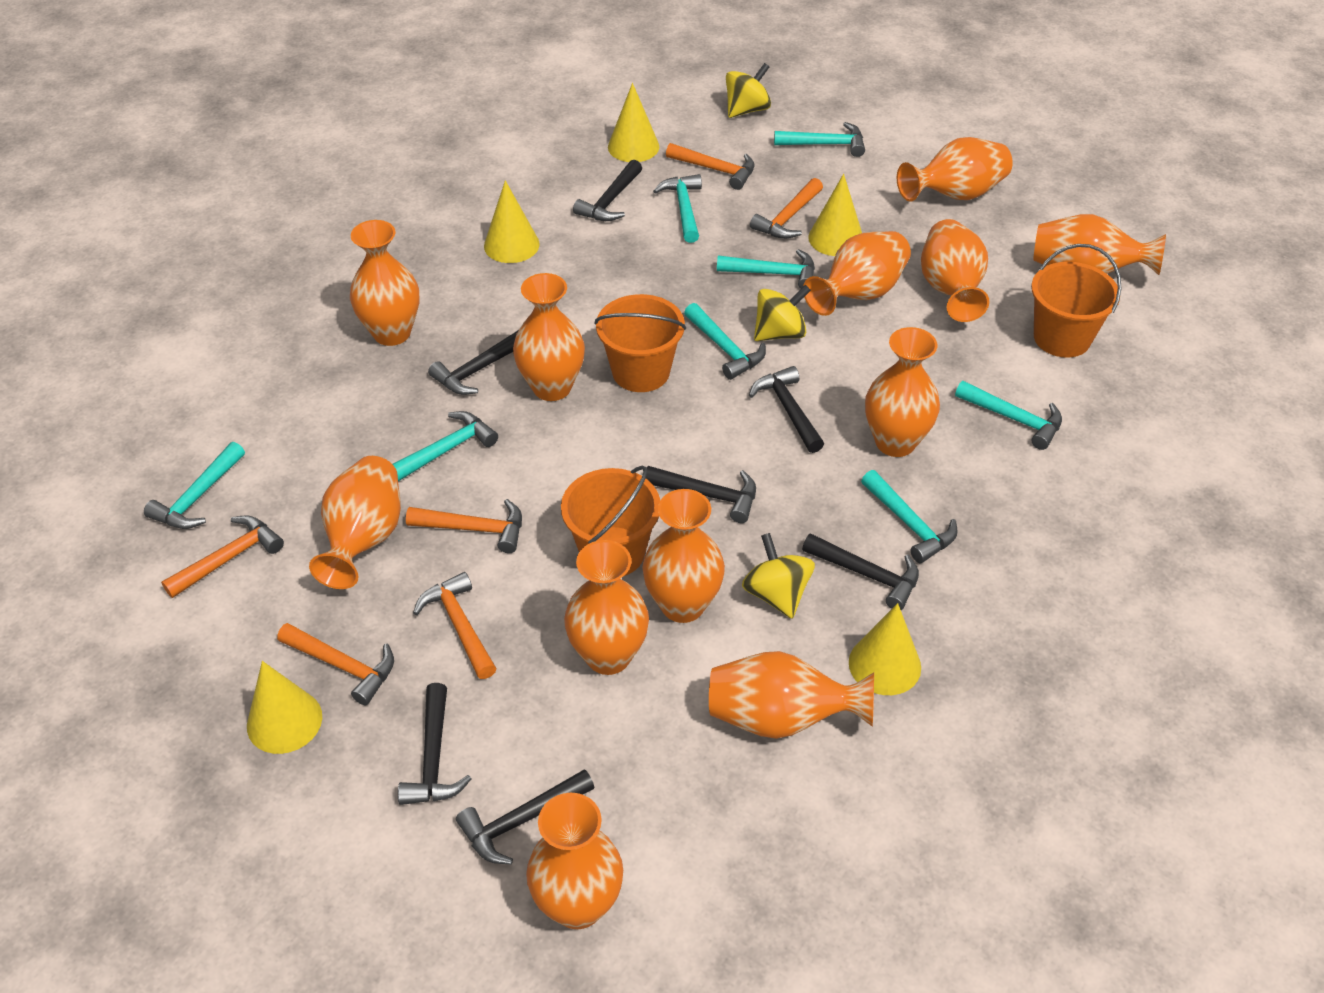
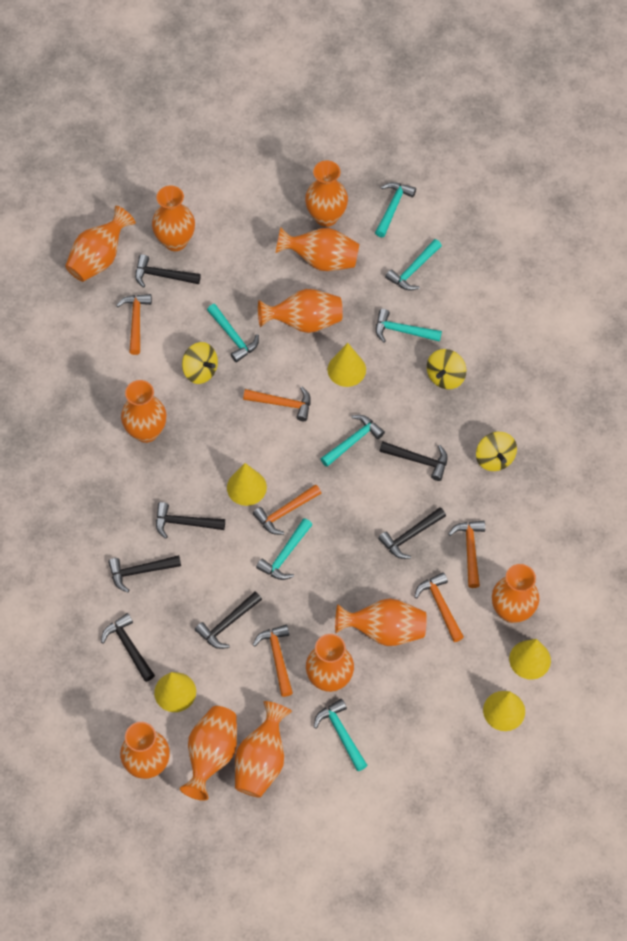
orange bucket: [561,465,660,576] [595,294,686,392] [1031,244,1121,358] = 3 -> none = 0
turquoise hammer: [144,442,245,529] [393,411,498,481] [653,174,702,243] [684,303,766,380] [717,249,815,289] [774,122,865,157] [861,470,958,563] [955,381,1062,450] = 8 -> [207,304,259,362] [256,518,312,580] [314,699,368,771] [321,415,385,467] [375,182,416,237] [376,309,442,343] [385,239,442,290] = 7

